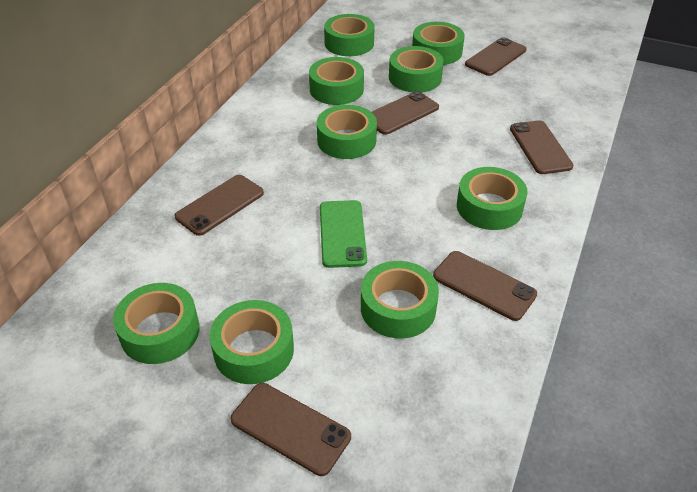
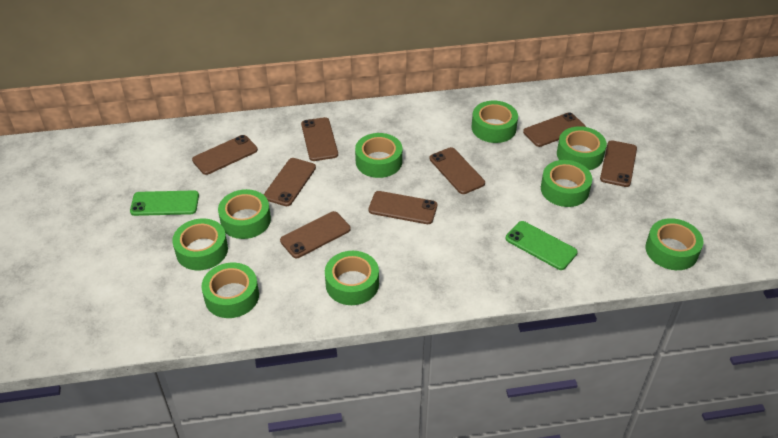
brown phone: [175,175,264,236] [231,383,351,476] [372,91,439,135] [433,251,537,321] [465,37,526,76] [510,120,574,174] = 6 -> [192,135,258,175] [264,158,316,206] [280,211,351,258] [301,117,338,161] [369,191,437,224] [429,147,485,194] [523,112,586,147] [600,140,637,187] = 8
green phone: [320,200,367,268] = 1 -> [130,190,199,216] [506,221,578,270] = 2

